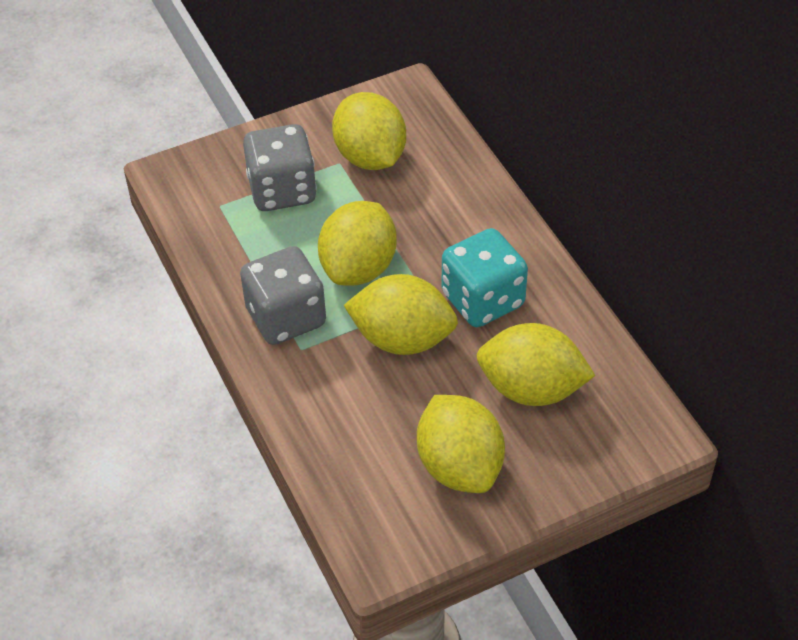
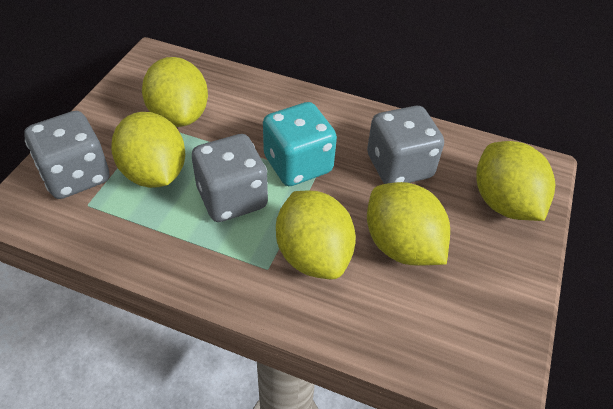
grey dice: [240,246,326,345] [243,124,317,211] = 2 -> [24,111,109,199] [192,134,268,222] [367,106,444,184] = 3

